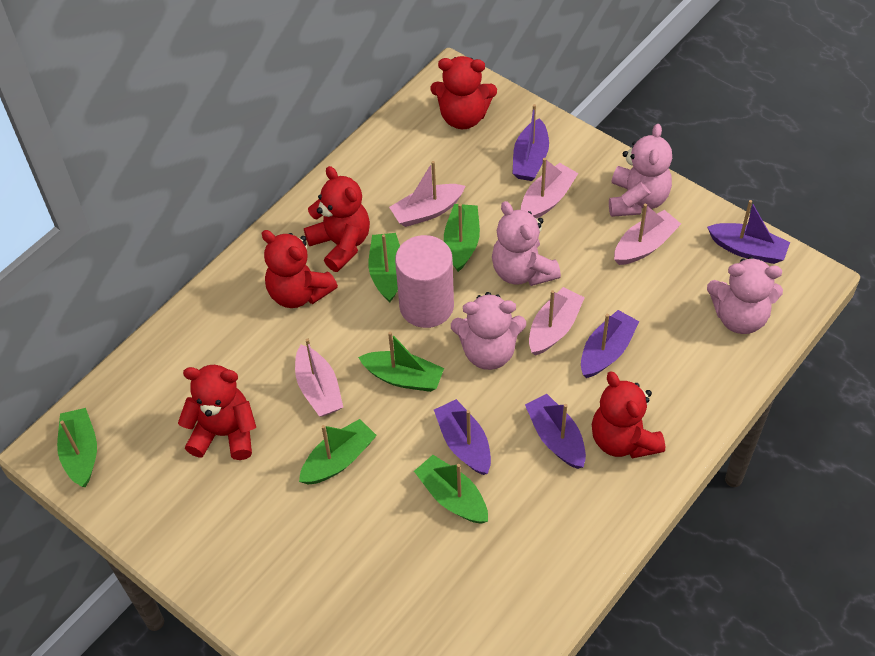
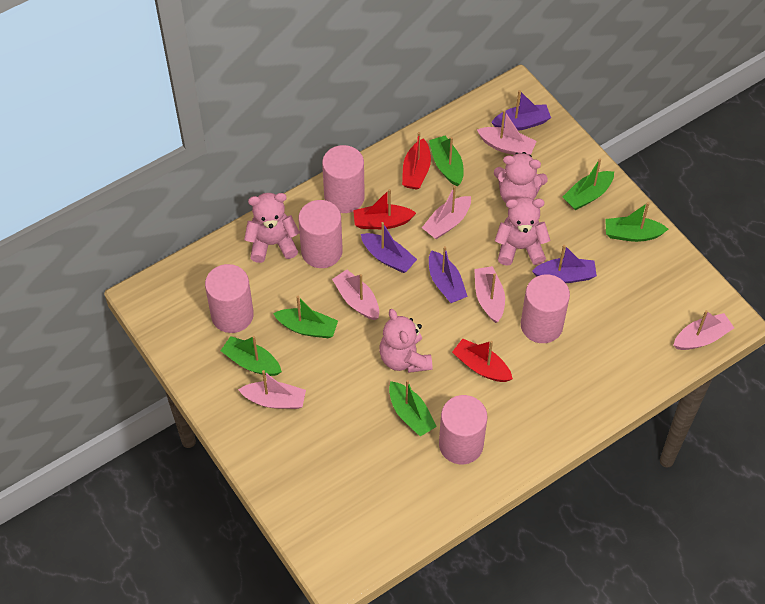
pink boat: [295,338,343,417] [389,161,465,227] [521,158,578,219] [529,287,585,356] [614,204,681,265] = 5 -> [238,370,306,409] [332,270,379,320] [422,186,471,239] [474,266,505,323] [477,110,537,155] [674,310,734,350] = 6
pink cylinder: [395,235,454,328] = 1 -> [205,264,254,333] [298,200,343,268] [322,145,365,213] [439,395,487,464] [521,275,570,343] = 5
purple boat: [434,399,491,475] [512,104,549,181] [525,394,586,469] [581,310,639,378] [707,200,790,264] = 5 -> [361,222,417,273] [429,246,468,303] [491,90,551,131] [532,245,597,283] = 4
red boat: none = 0 -> [353,189,416,229] [402,132,431,190] [452,339,513,382] = 3
red teddy bear: [178,365,256,460] [261,230,338,308] [304,166,370,272] [430,56,497,129] [592,371,665,458] = 5 -> none = 0

